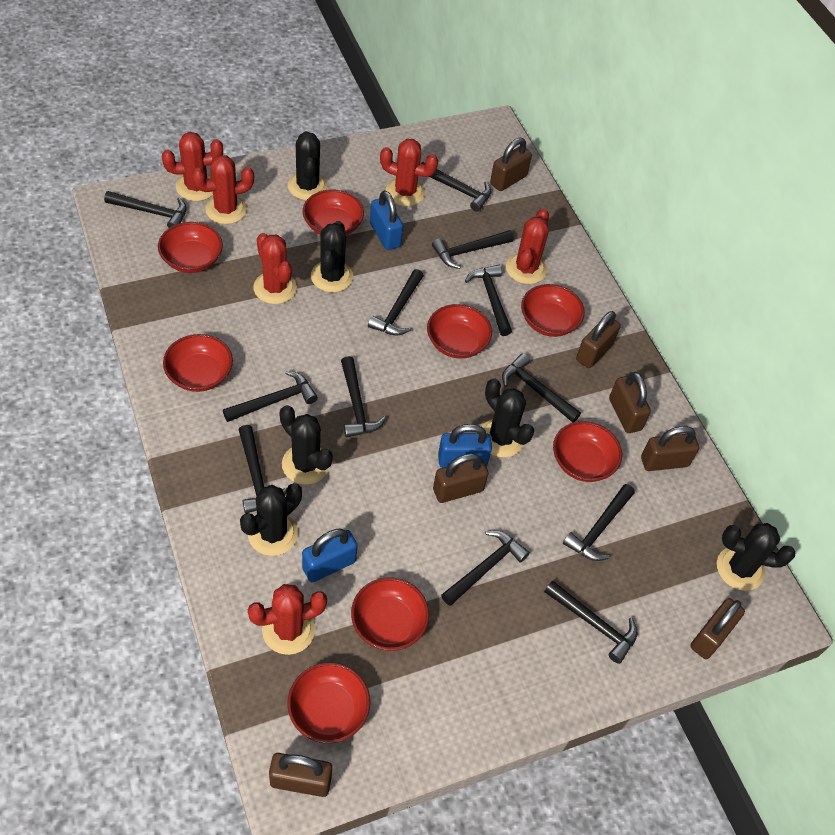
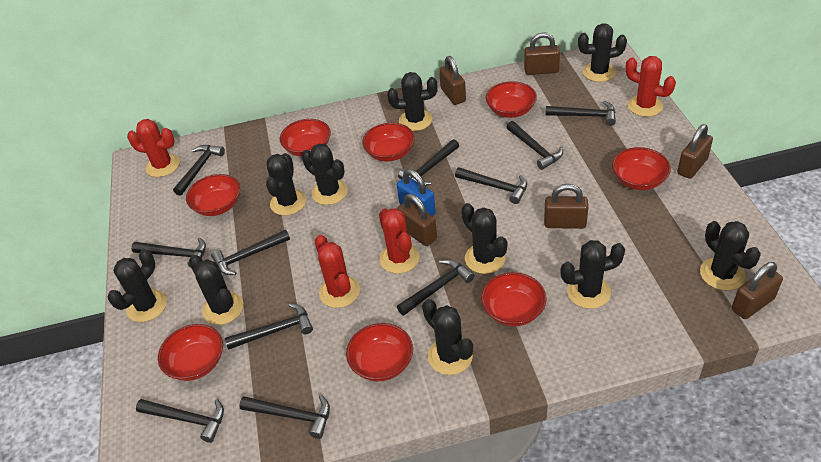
black cactus: [240,483,302,556] [279,405,333,485] [288,131,328,200] [311,221,353,293] [482,378,534,457] [717,523,795,591] = 6 -> [108,249,167,322] [189,255,243,325] [266,153,306,216] [302,144,348,205] [387,72,438,131] [422,299,473,375] [461,203,507,274] [560,240,625,309] [578,23,627,82] [700,221,761,291] = 10
black hammer: [104,191,187,228] [223,371,318,422] [239,425,287,514] [341,356,386,438] [368,269,424,335] [422,162,491,212] [432,230,514,269] [441,530,530,606] [465,265,512,336] [502,353,581,423] [544,580,638,664] [563,484,635,561] = 12 -> [131,237,206,268] [136,399,224,443] [173,145,225,196] [211,229,290,275] [225,303,313,350] [239,395,330,439] [397,259,475,316] [398,139,459,186] [455,167,527,204] [506,121,563,170] [545,101,616,126] = 11
blue padlock: [302,528,358,582] [370,190,403,250] [438,424,492,468] = 3 -> [397,169,436,216] = 1
brown padlock: [269,753,332,797] [433,453,488,503] [490,138,532,191] [576,311,621,368] [609,372,651,433] [641,426,699,471] [690,598,745,659] = 7 -> [397,194,437,246] [439,56,466,105] [524,32,560,75] [544,184,588,229] [677,124,713,179] [732,262,783,319] = 6
red cactus: [162,132,223,201] [192,155,254,224] [248,584,327,655] [253,233,297,304] [380,139,438,206] [506,209,549,284] = 6 -> [127,119,180,177] [315,235,360,308] [379,208,420,274] [625,56,676,117] = 4

